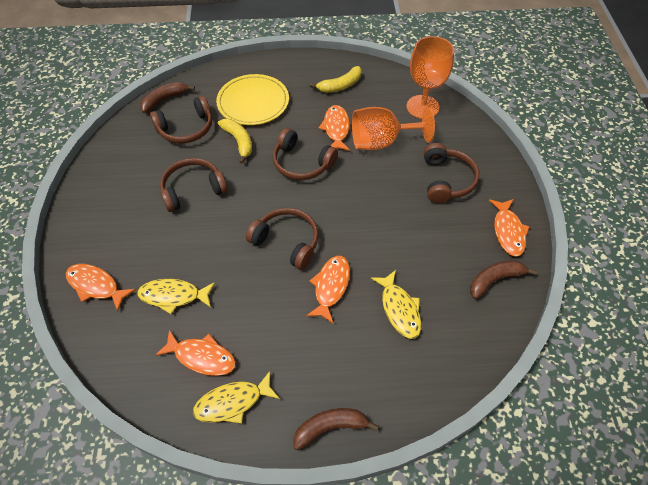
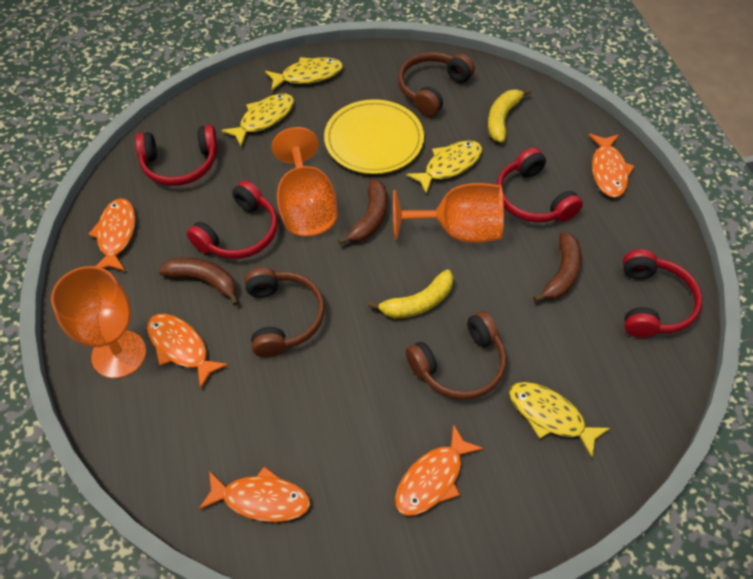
brown headphones: [150,96,212,144] [160,158,228,212] [246,208,319,270] [273,128,338,180] [424,143,479,203] = 5 -> [245,267,325,358] [398,52,475,116] [406,311,506,400] = 3
orange goblet: [352,107,435,150] [407,36,454,119] = 2 -> [51,266,146,379] [272,127,337,236] [393,183,504,243] = 3
red headphones: none = 0 -> [135,125,218,186] [187,180,278,259] [497,147,583,222] [623,249,702,338] = 4
yellow fish: [137,279,215,314] [193,371,280,424] [371,270,421,339] = 3 -> [221,94,294,146] [265,57,343,91] [406,140,482,194] [509,382,610,458] = 4

